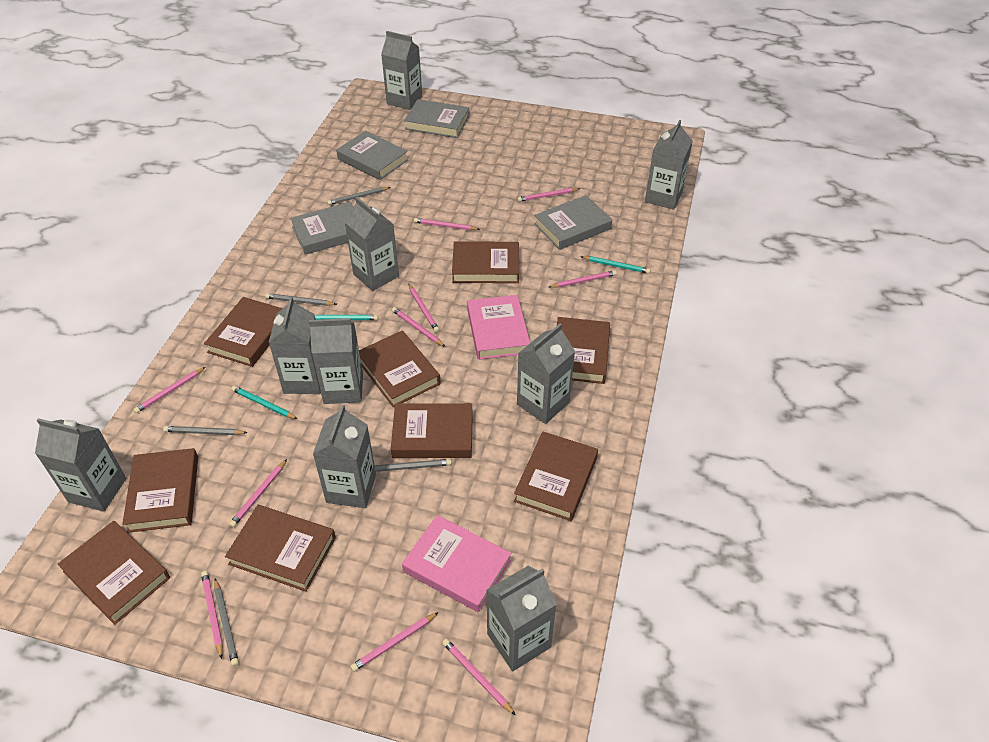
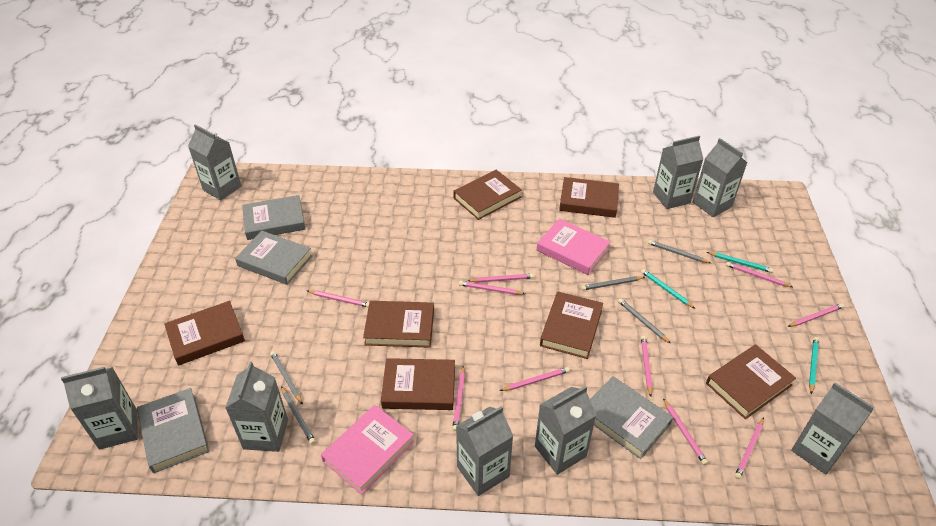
brown book: [57,521,170,625] [122,448,198,533] [204,297,283,367] [225,505,336,592] [359,330,441,407] [391,403,473,458] [452,241,519,283] [514,431,598,521] [557,317,610,384] = 9 -> [164,301,245,366] [363,301,434,348] [381,358,455,410] [453,170,522,220] [540,292,603,359] [559,177,619,218] [706,344,796,419] = 7
grey carton: [35,418,126,512] [269,297,321,394] [309,318,363,404] [313,405,376,508] [345,197,399,291] [381,31,422,110] [486,566,557,671] [517,323,575,424] [645,120,693,210] = 9 -> [61,367,138,450] [188,124,241,200] [225,361,288,452] [456,406,513,496] [535,386,597,475] [653,136,703,209] [693,138,747,217] [791,383,874,475] = 8

